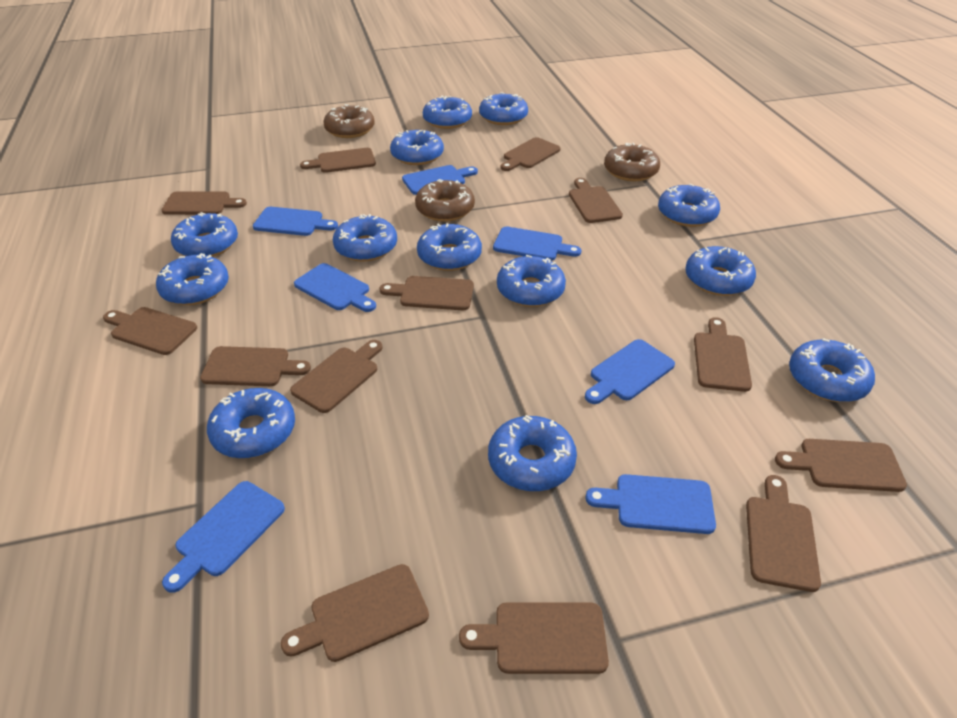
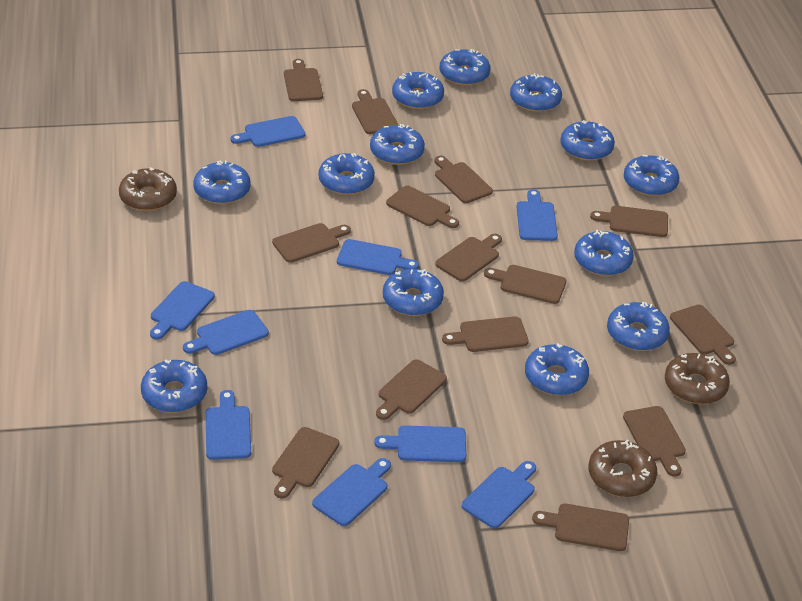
blue cutting board: [162,481,285,593] [253,207,338,236] [294,263,376,312] [402,165,478,195] [493,227,581,261] [585,339,675,404] [585,474,716,534] = 7 -> [150,281,215,340] [183,310,269,355] [206,390,251,460] [230,116,305,147] [312,458,391,526] [337,239,419,275] [374,425,467,462] [462,461,536,529] [516,189,558,241] = 9
brown cutting board: [103,307,197,355] [162,191,247,215] [200,346,311,386] [281,564,429,662] [290,340,383,413] [300,148,376,173] [379,276,474,310] [459,603,609,674] [500,137,561,171] [569,178,623,223] [694,317,752,392] [746,475,821,592] [775,439,907,492] = 13 -> [272,223,351,263] [272,427,339,499] [284,59,323,101] [352,89,398,134] [376,359,447,420] [386,186,459,228] [435,156,493,203] [435,234,502,282] [442,316,529,352] [484,265,566,304] [532,503,629,551] [590,206,668,237] [623,406,686,477] [670,305,736,365] = 14

